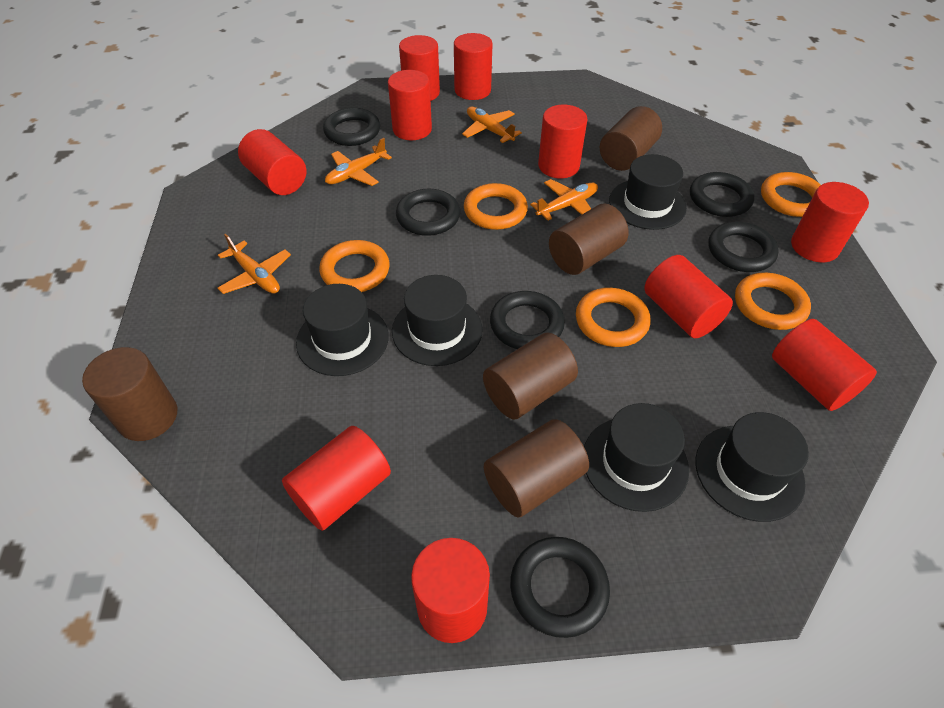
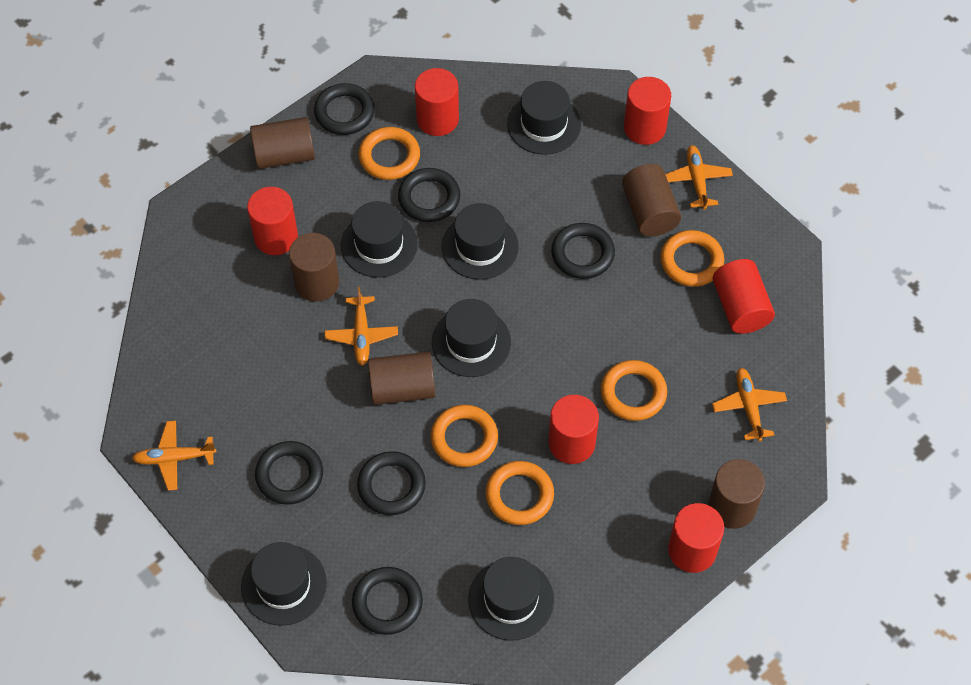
black hat: [296,284,389,376] [392,275,483,366] [584,403,689,512] [609,154,687,230] [695,412,809,522] = 5 -> [241,542,327,626] [341,201,418,278] [432,299,511,377] [442,203,519,280] [468,557,554,640] [507,81,581,155] = 6
red cylinder: [238,129,306,195] [282,426,391,531] [388,70,432,140] [399,35,440,101] [411,538,490,643] [454,33,493,100] [538,105,588,178] [644,255,733,338] [772,319,877,411] [791,182,869,262] = 10 -> [247,187,298,255] [415,68,459,136] [548,395,599,464] [624,77,671,145] [668,503,724,573] [713,259,775,334] = 6

